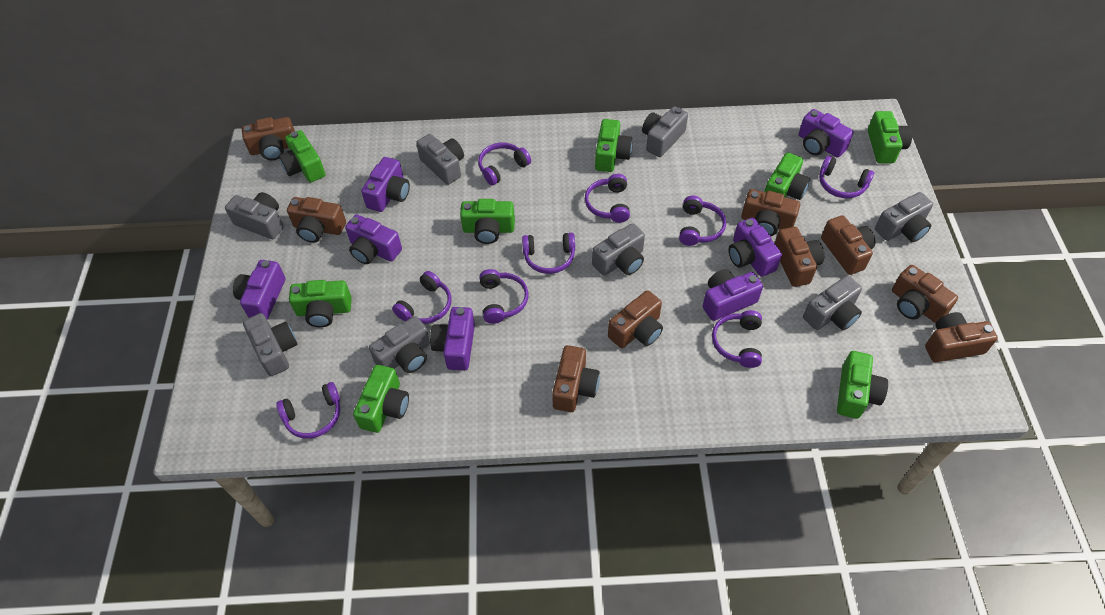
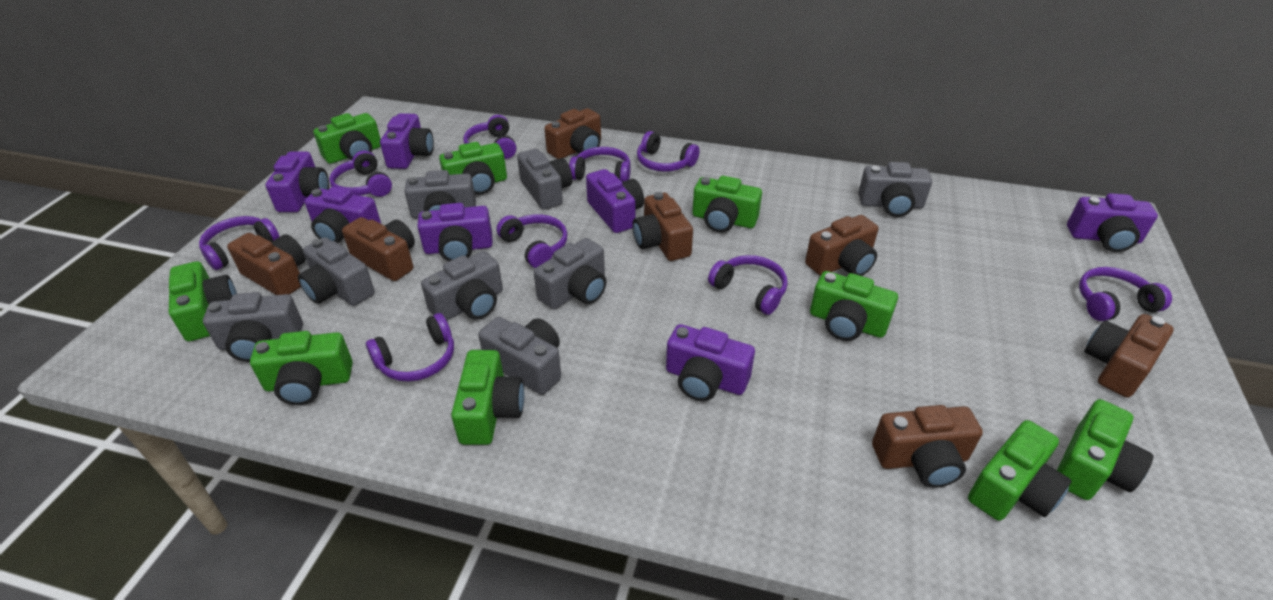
brown camera: [242,117,295,160] [287,197,346,243] [552,345,600,412] [608,290,663,348] [741,189,800,236] [775,227,824,287] [821,215,876,275] [892,265,958,323] [925,312,998,362] = 9 -> [227,233,306,295] [342,217,415,281] [544,108,601,159] [632,192,693,261] [805,215,878,276] [872,405,983,488] [1084,314,1174,398] = 7
green camera: [279,130,325,183] [289,280,352,327] [353,365,409,433] [460,199,515,244] [595,119,633,172] [764,152,810,200] [837,351,888,419] [868,111,912,163] = 8 -> [169,261,237,341] [250,331,353,405] [313,113,381,164] [439,142,507,195] [451,350,524,445] [692,176,762,233] [810,271,898,341] [968,420,1072,521] [1057,399,1153,500] = 9

